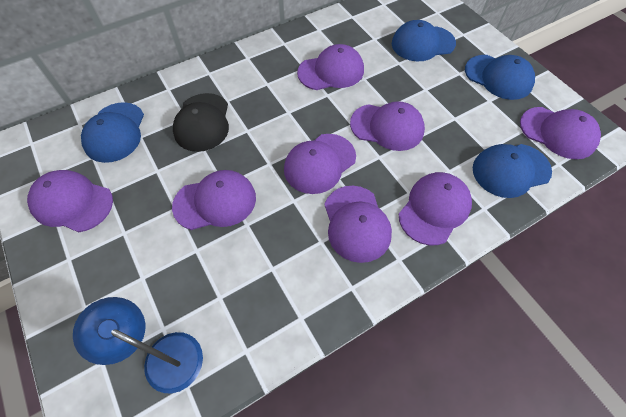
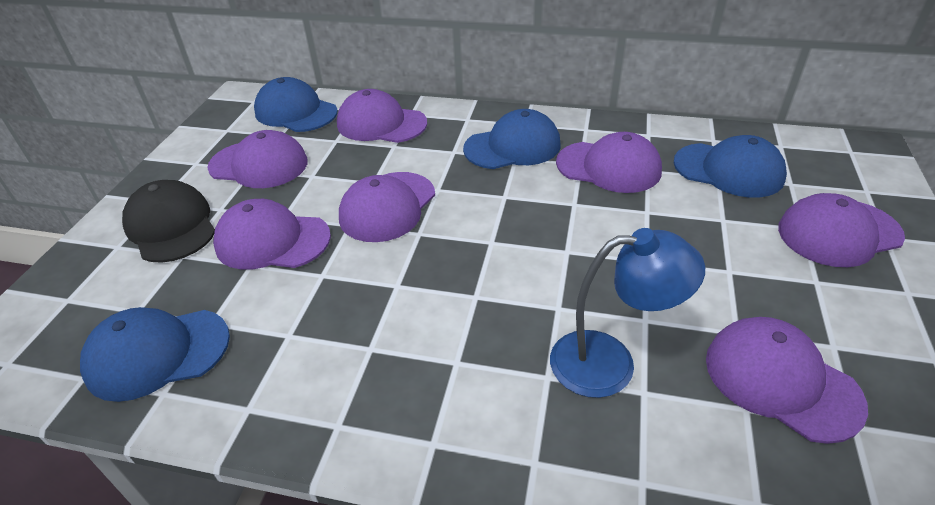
purple cap: [27,170,113,232] [172,170,256,230] [284,134,356,194] [297,44,364,90] [324,186,392,263] [350,101,425,151] [399,172,472,246] [520,107,601,159] = 8 -> [207,130,308,188] [213,199,331,270] [337,89,427,143] [339,172,435,242] [556,132,662,193] [706,317,868,444] [778,193,905,267] = 7

